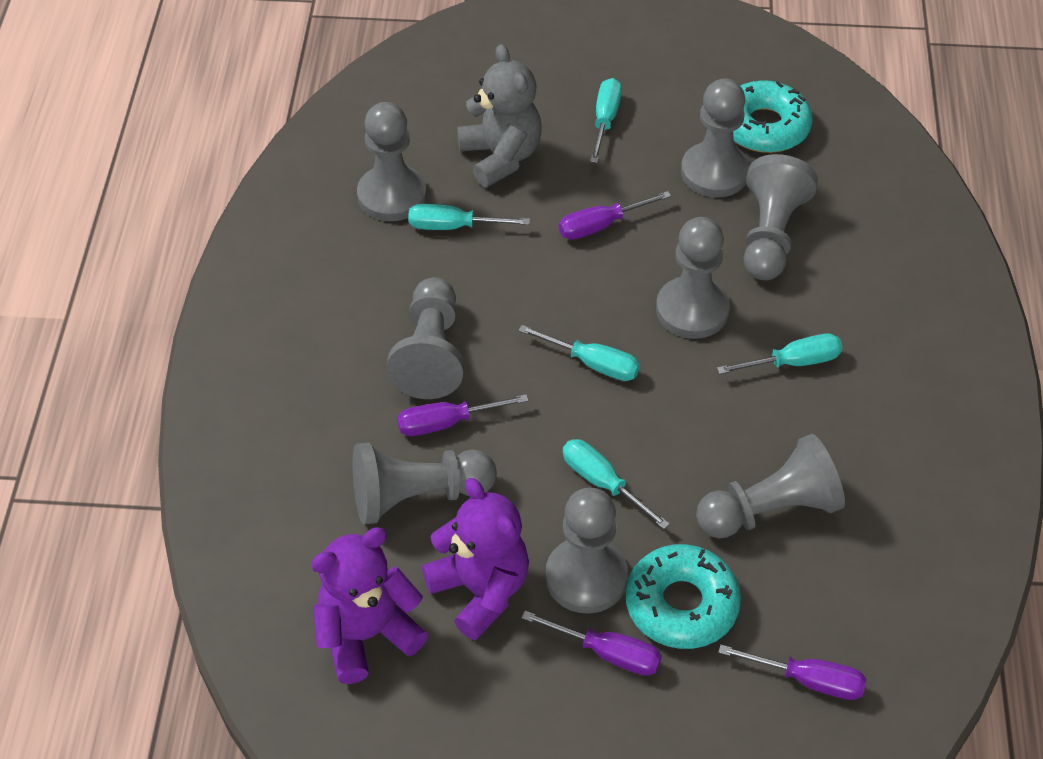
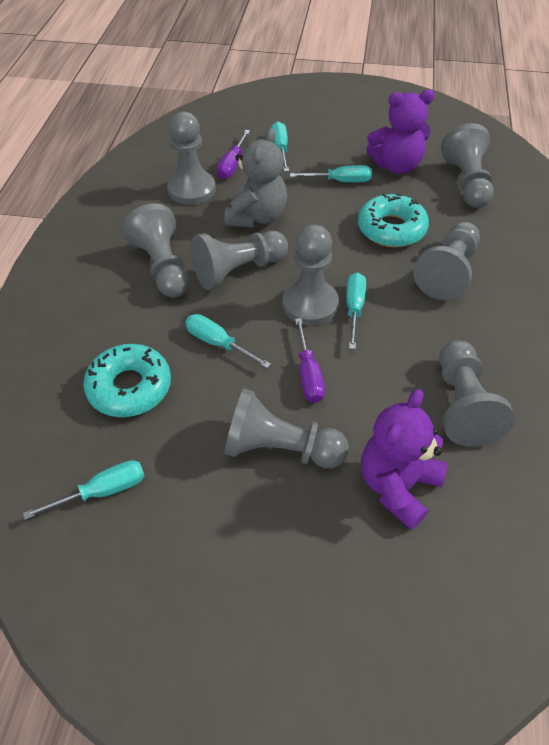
purple screwdriver: [397,394,528,436] [522,611,662,676] [559,191,671,240] [718,645,867,700] = 4 -> [217,130,250,179] [295,318,325,403] = 2

